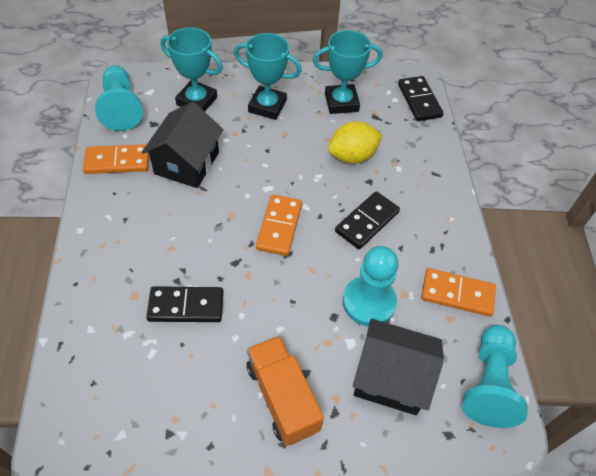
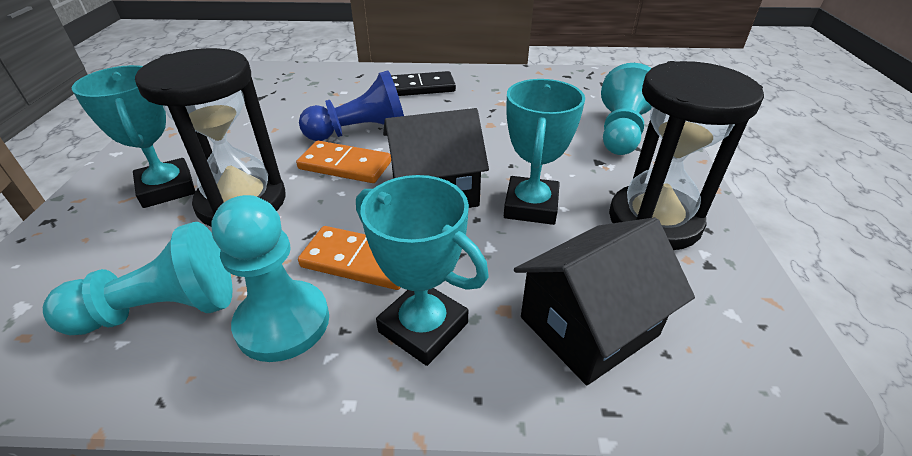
black domino: [146,286,224,322] [335,191,400,249] [398,76,444,121] = 3 -> [391,71,456,96] = 1
black hourglass: none = 0 -> [135,48,286,227] [609,61,764,250] = 2
blue pawn: none = 0 -> [299,70,404,141] = 1
orange domino: [83,144,149,174] [256,195,302,256] [421,268,496,317] = 3 -> [296,141,391,183] [298,226,401,290] = 2
orange truck: [246,336,324,446] = 1 -> none = 0
yellow lemon: [328,121,382,164] = 1 -> none = 0

